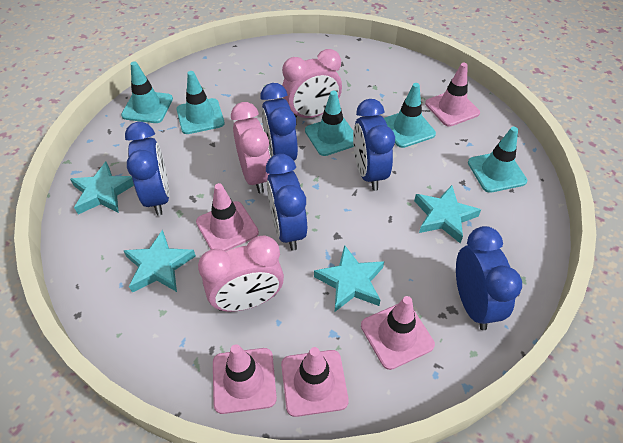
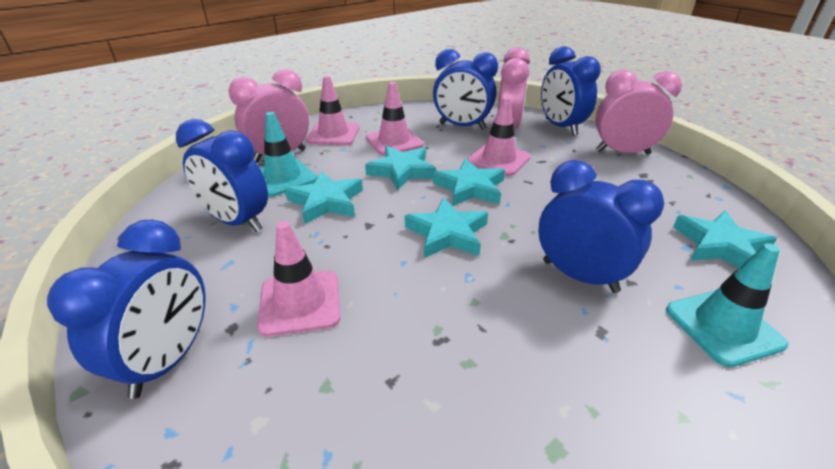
pink traffic cone: [196,183,259,251] [213,344,277,414] [281,347,349,417] [361,296,435,370] [425,63,480,127] = 5 -> [257,221,340,337] [306,76,359,145] [366,82,424,156] [467,97,531,176] = 4
turquoise star: [70,162,134,214] [123,230,196,293] [314,245,384,312] [414,185,481,243] = 4 -> [285,171,363,224] [365,146,436,190] [405,198,488,258] [433,158,505,206] [673,210,777,268] = 5
turquoise traffic cone: [121,61,173,123] [177,71,225,134] [305,91,354,156] [384,83,436,148] [468,127,527,193] = 5 -> [260,112,317,197] [666,243,788,367] = 2

